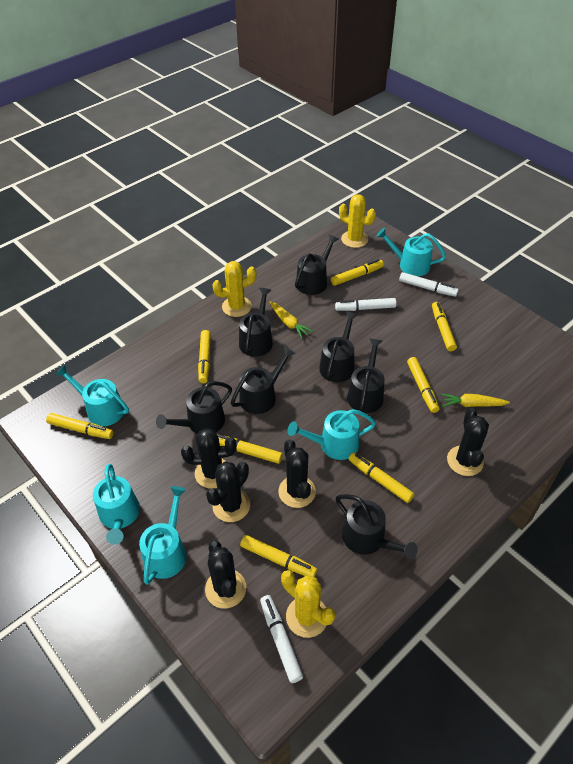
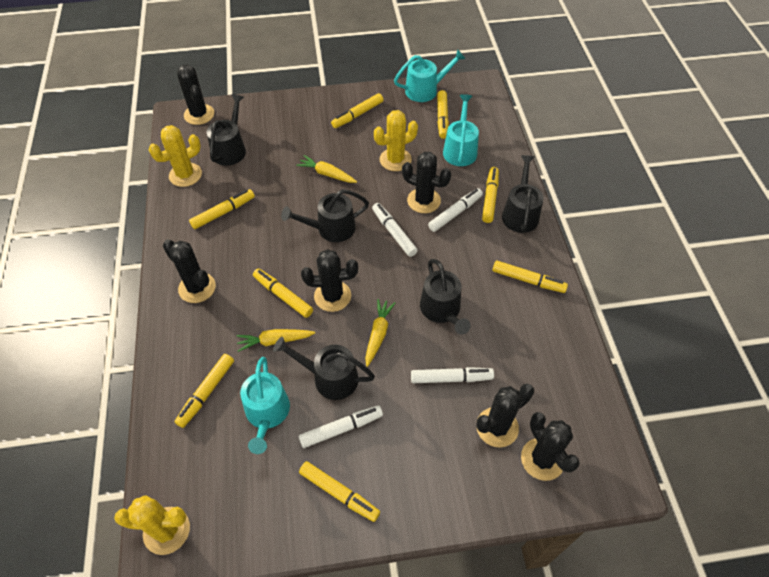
black cactus: [181,428,237,488] [205,541,246,609] [206,461,250,522] [278,439,316,508] [447,408,489,476] = 5 -> [163,239,216,303] [177,64,214,125] [301,249,358,312] [402,152,451,213] [476,384,534,448] [521,412,580,481] = 6
black watering can: [156,381,232,434] [231,346,296,414] [239,288,273,357] [295,234,339,295] [319,311,358,382] [336,494,418,559] [347,339,385,413] = 7 -> [207,94,246,166] [273,337,375,400] [281,189,369,242] [420,259,471,334] [502,155,544,233] = 5
turquoise watering can: [55,365,129,426] [93,464,140,545] [139,486,187,585] [288,409,376,460] [376,228,446,276] = 5 -> [240,357,290,454] [394,49,465,102] [443,94,479,166] = 3
white marker: [260,595,303,683] [335,298,396,311] [399,272,459,297] = 3 -> [299,406,383,448] [372,203,418,257] [411,367,494,383] [428,188,483,232] = 4
yellow carrot: [270,302,313,339] [441,394,510,407] = 2 -> [237,329,315,352] [296,155,357,183] [365,299,395,367] = 3

